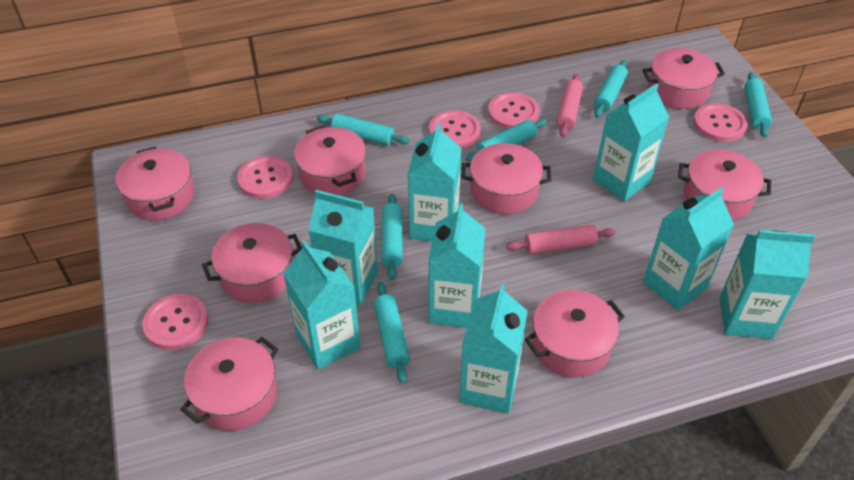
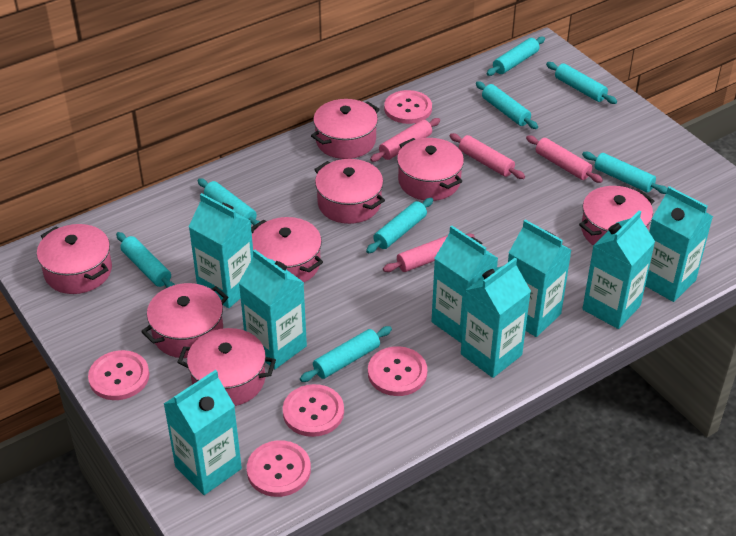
pink rolling pin: [506,225,616,254] [557,74,583,137] = 2 -> [370,118,440,162] [383,234,475,272] [450,133,525,179] [526,135,603,183] = 4
turquoise rolling pin: [317,114,410,146] [374,282,410,384] [381,193,403,280] [466,119,547,161] [594,60,628,118] [744,72,772,137] = 6 -> [116,232,175,288] [198,178,260,226] [300,326,392,382] [366,198,433,253] [476,81,538,129] [486,37,545,76] [546,62,617,104] [582,152,667,194] = 8

